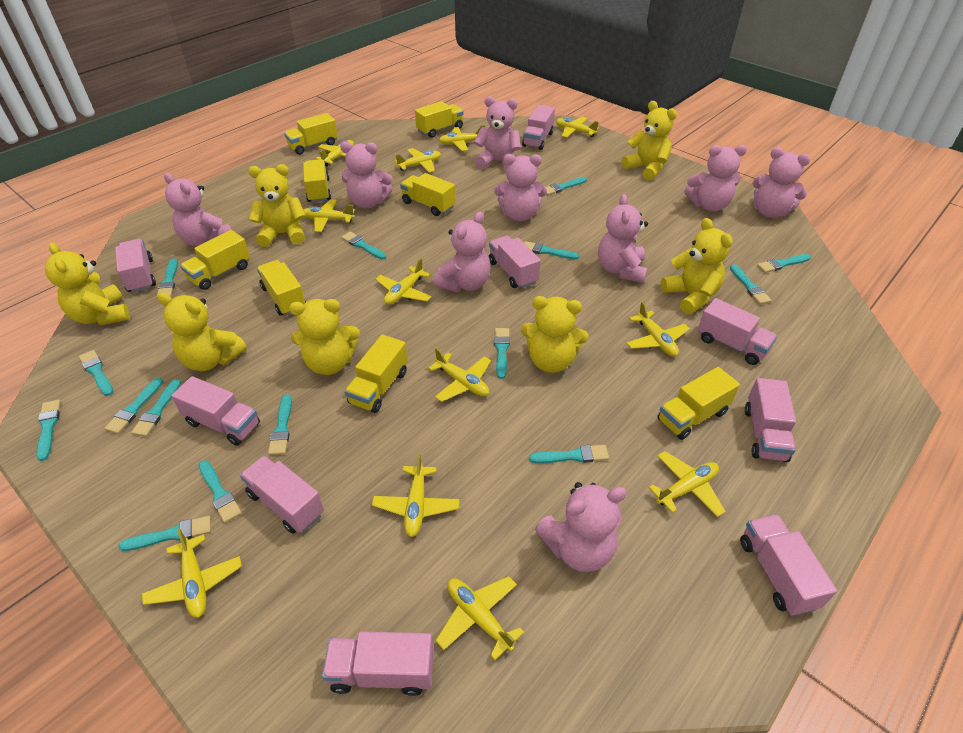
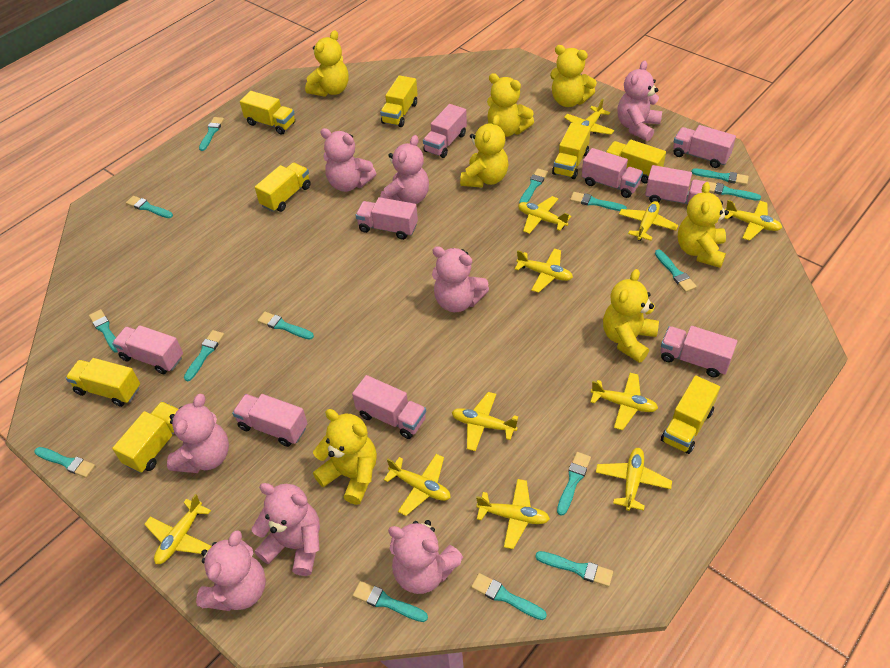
pink teddy bear: [164,173,231,246] [340,142,393,208] [434,212,491,292] [474,96,521,171] [494,154,547,221] [535,482,627,572] [598,194,648,283] [684,145,747,211] [752,147,810,218] = 9 -> [167,394,229,473] [196,530,266,611] [252,483,320,576] [320,128,376,192] [380,135,429,204] [388,520,463,594] [432,246,489,312] [617,61,662,141] = 8
yellow plane: [142,528,242,618] [304,199,355,232] [315,140,354,166] [372,454,459,537] [376,258,432,305] [395,148,441,173] [428,348,491,402] [436,576,524,660] [439,125,485,151] [556,117,599,138] [627,302,690,357] [649,451,726,517] = 12 -> [144,494,212,564] [384,454,451,516] [452,392,518,451] [476,479,550,549] [515,248,573,293] [518,196,571,234] [564,99,615,135] [590,373,658,430] [596,448,672,511] [619,201,678,241] [724,200,782,241] = 11

